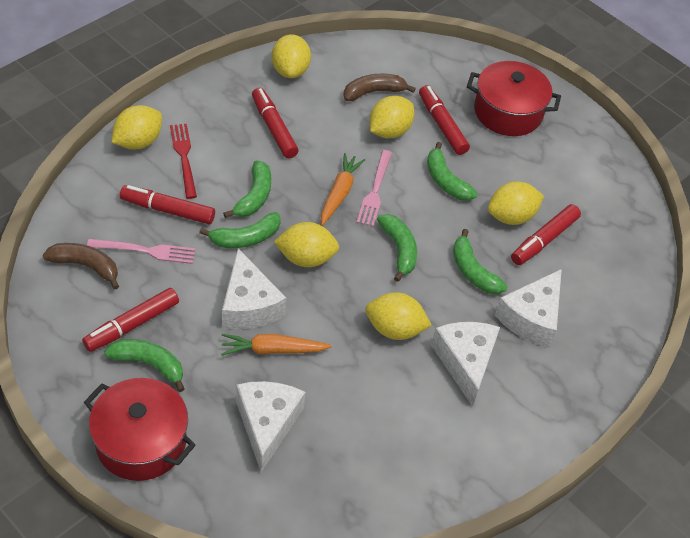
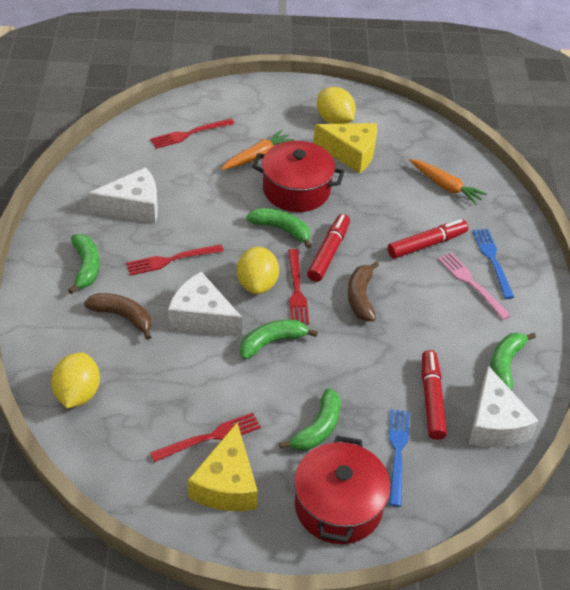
blue fork: none = 0 -> [389,409,410,507] [473,229,514,299] = 2
green banana: [104,339,185,392] [199,212,281,248] [223,160,271,218] [377,214,417,282] [427,142,477,201] [453,229,507,294] = 6 -> [68,234,100,294] [240,320,318,360] [246,208,311,249] [279,388,341,451] [490,333,536,390] = 5
pink fork: [87,239,195,264] [357,150,392,227] = 2 -> [438,252,511,320] = 1
red fork: [170,124,197,199] = 1 -> [126,244,224,276] [150,119,234,149] [150,413,261,462] [288,249,309,325] = 4
red marker: [82,288,179,352] [120,185,215,224] [252,88,299,158] [419,85,470,155] [511,204,581,265] = 5 -> [307,214,350,282] [388,219,468,259] [422,350,447,440] = 3
white cheese: [222,248,286,329] [236,381,306,472] [431,322,500,407] [495,269,562,348] = 4 -> [88,167,158,224] [168,272,242,336] [469,366,539,448] = 3
yellow cheese: none = 0 -> [188,423,258,511] [313,123,377,174] = 2
yellow lemon: [112,105,162,150] [272,34,311,78] [274,222,339,267] [366,292,432,340] [369,96,414,138] [488,181,544,225] = 6 -> [51,352,100,408] [237,247,279,294] [317,87,356,124] = 3

